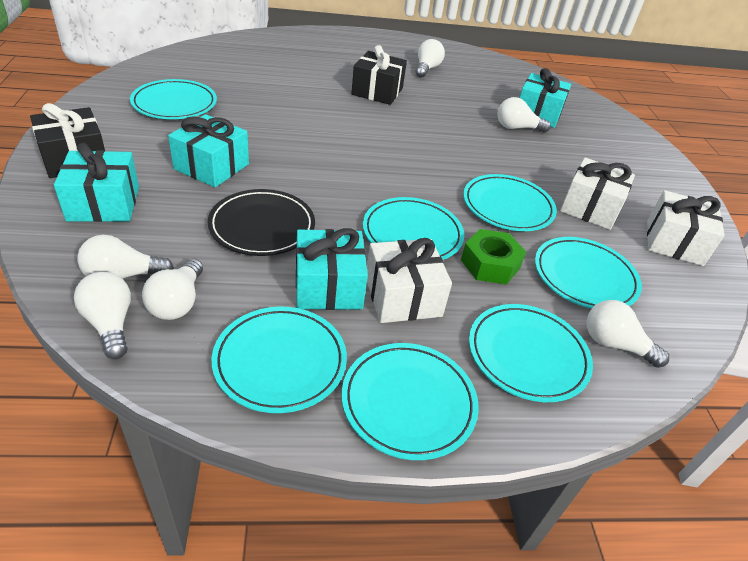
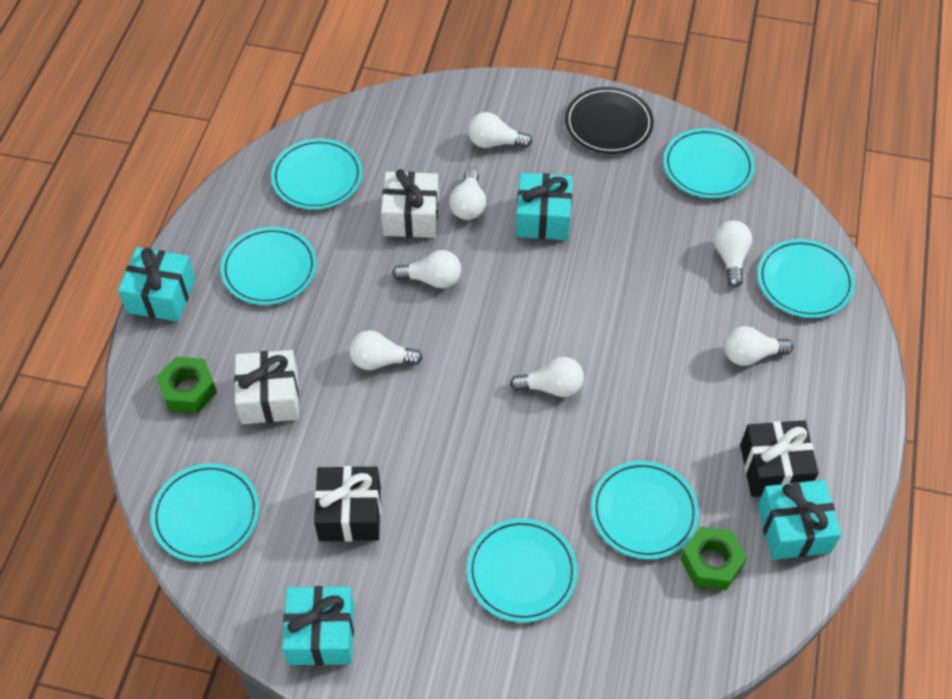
green nut: [461,229,526,285] = 1 -> [156,357,217,413] [680,527,747,590] = 2
white gift: [367,238,452,323] [560,158,635,230] [647,190,725,266] = 3 -> [234,350,299,424] [381,169,439,238] = 2
white light bulb: [74,272,131,359] [77,235,174,279] [142,259,203,320] [416,39,445,78] [497,97,551,133] [587,300,669,368] = 6 -> [349,330,423,370] [393,250,461,288] [449,169,486,220] [468,112,532,148] [510,357,584,397] [714,221,752,288] [724,326,793,366] = 7

